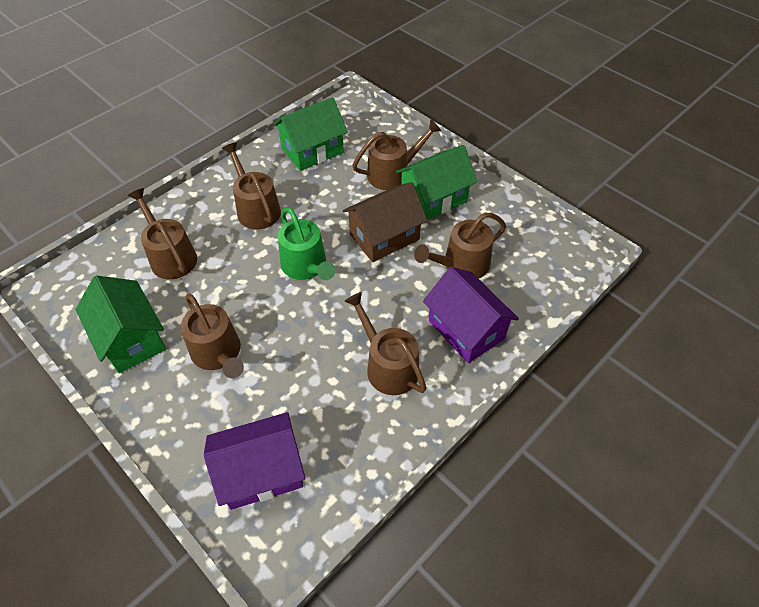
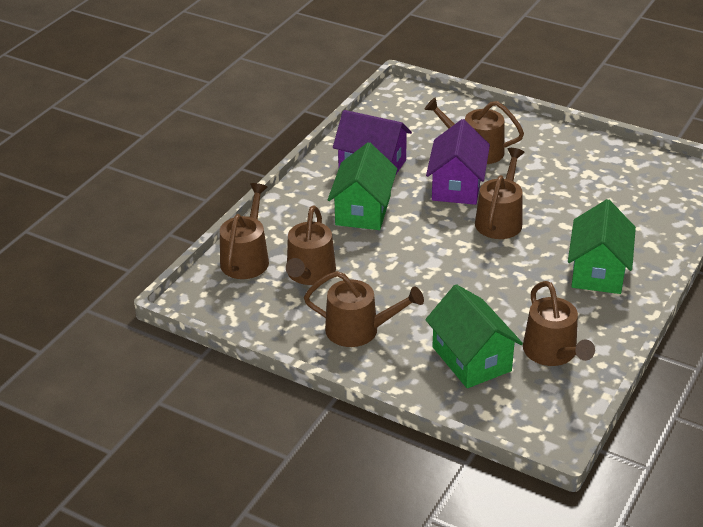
brown house: [343,182,428,262] = 1 -> none = 0
green watering can: [278,207,335,280] = 1 -> none = 0

